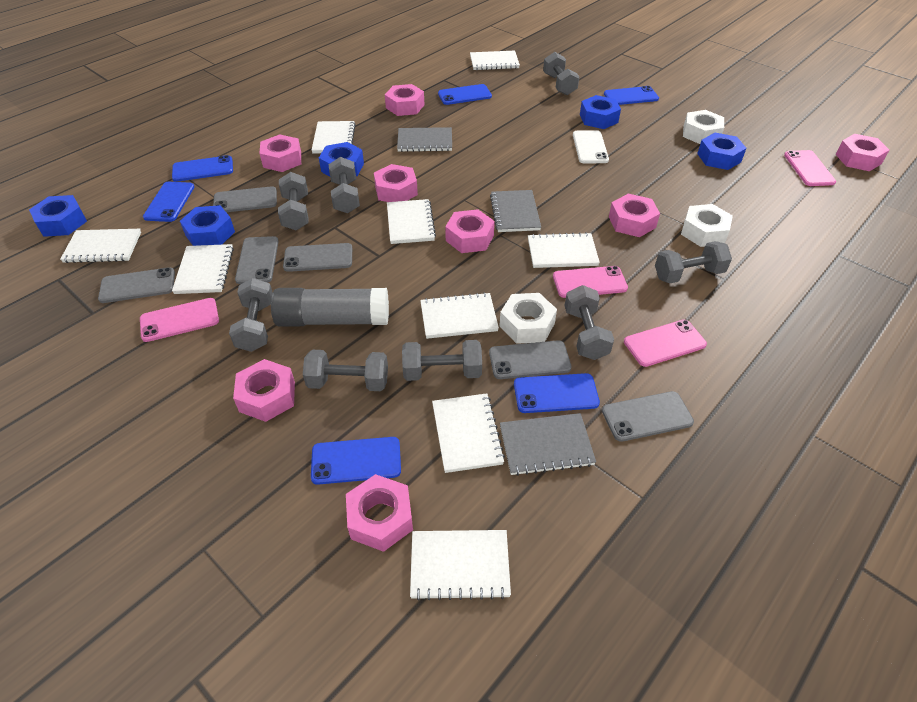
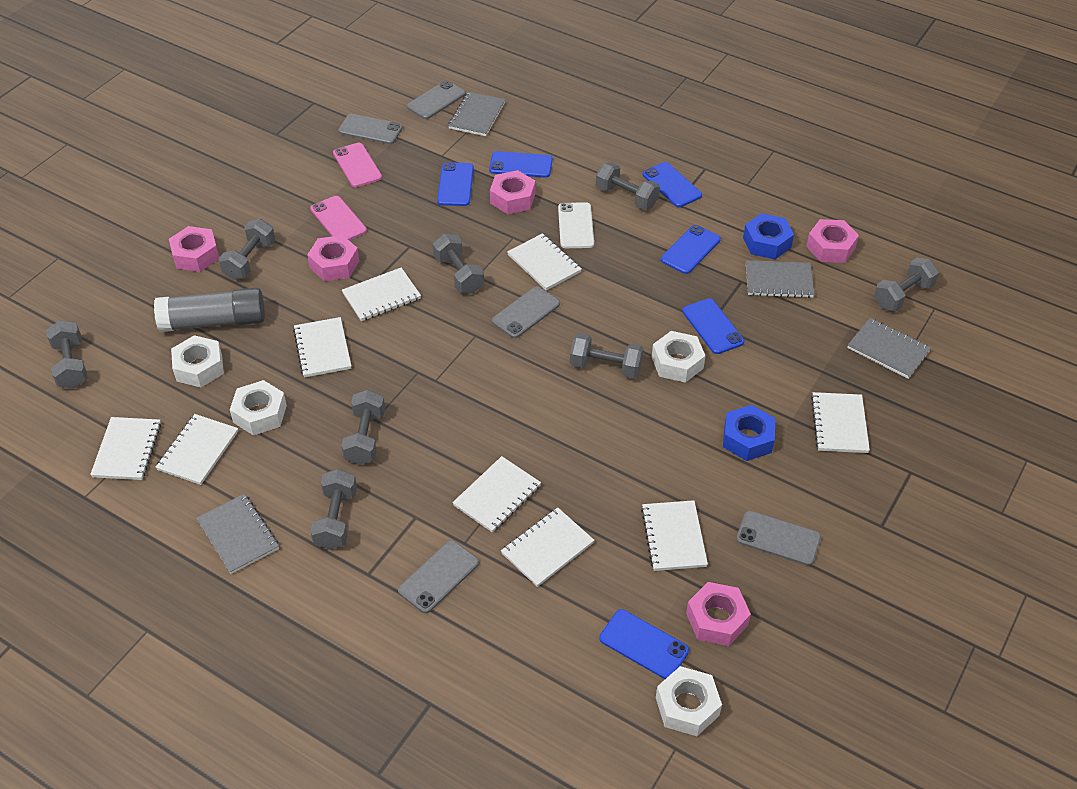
blue nut: [29,195,87,237] [180,205,235,246] [319,142,364,177] [580,95,621,129] [697,133,746,170] = 5 -> [723,405,776,461] [743,213,794,259] = 2
grey notebook: [397,127,452,152] [490,190,541,232] [500,413,596,476] = 3 -> [196,494,279,574] [448,92,505,136] [746,260,815,298] [847,318,931,379] = 4
grey phone: [98,267,175,303] [213,186,277,212] [235,236,279,284] [283,243,352,272] [489,340,571,379] [602,391,694,442] = 6 -> [338,114,403,144] [398,540,479,613] [407,80,466,119] [492,286,560,338] [736,511,821,566] = 5
pink nut: [233,359,295,422] [259,134,301,172] [346,474,413,552] [374,164,418,202] [385,84,424,116] [445,209,495,253] [609,193,660,237] [835,134,889,171] = 8 -> [169,226,219,272] [307,235,359,281] [490,170,535,214] [686,582,751,646] [806,219,859,263] = 5
pink phone: [140,298,219,342] [553,266,628,298] [624,320,707,367] [784,150,836,186] = 4 -> [310,196,367,240] [333,143,382,187] = 2
white nut: [499,293,557,344] [681,204,733,247] [683,110,724,144] = 3 -> [171,335,224,388] [230,380,287,436] [652,331,706,383] [656,666,722,736] = 4

